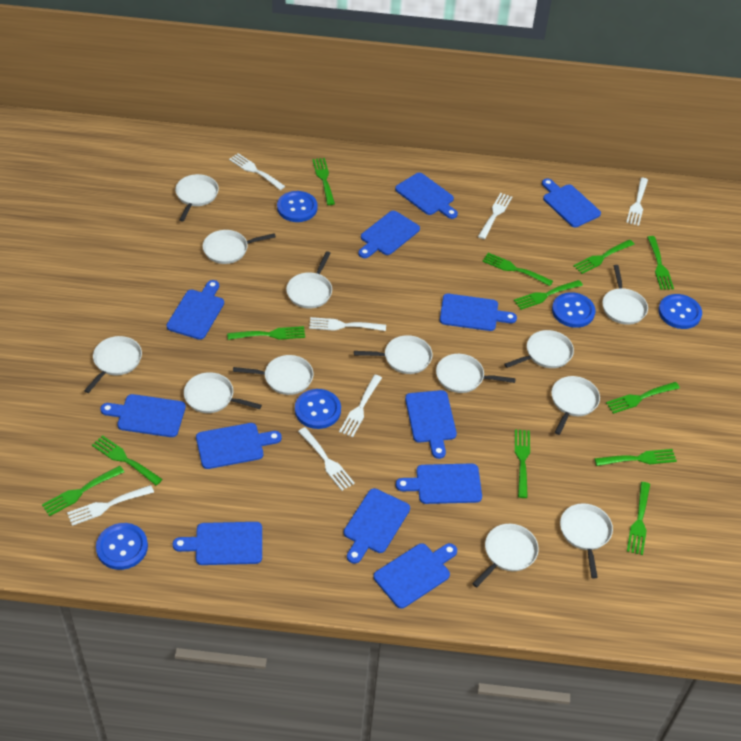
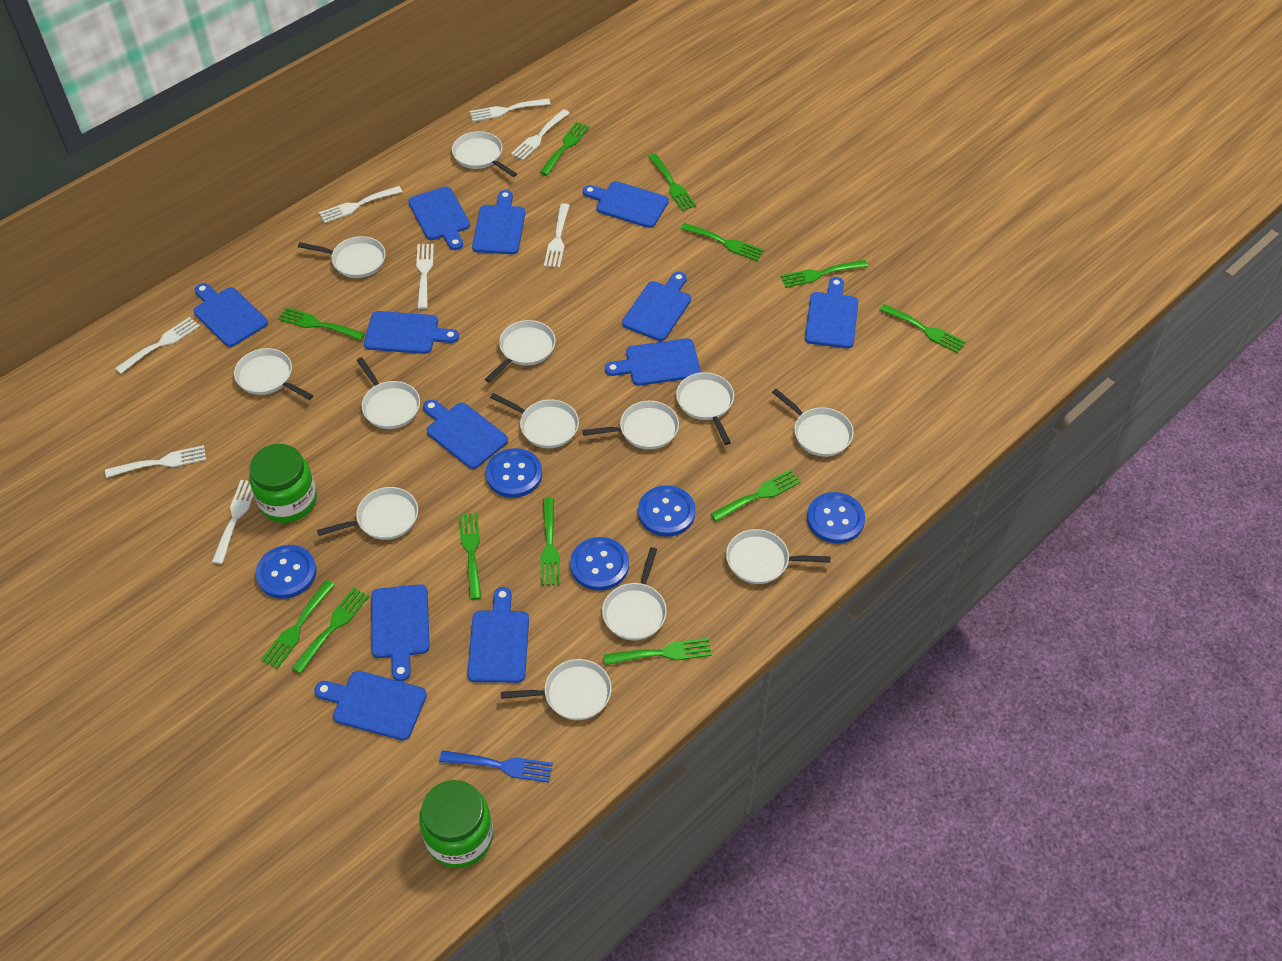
blue fork: none = 0 -> [439,750,553,783] = 1
green jar: none = 0 -> [249,444,317,523] [419,780,493,868] = 2
white fork: [67,485,154,526] [229,153,285,190] [298,427,355,491] [309,317,386,331] [339,375,382,437] [478,193,512,239] [626,178,648,226] = 7 -> [105,445,206,478] [115,317,200,374] [212,480,254,564] [319,186,402,223] [416,244,434,309] [470,99,551,122] [511,109,570,160] [544,203,570,268] = 8

